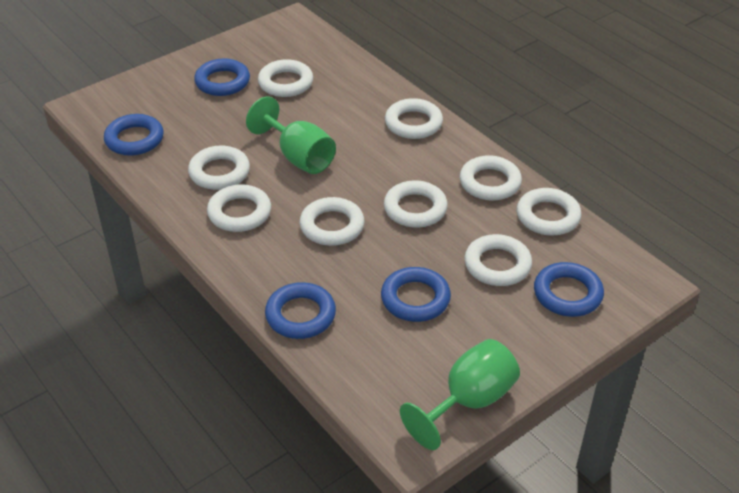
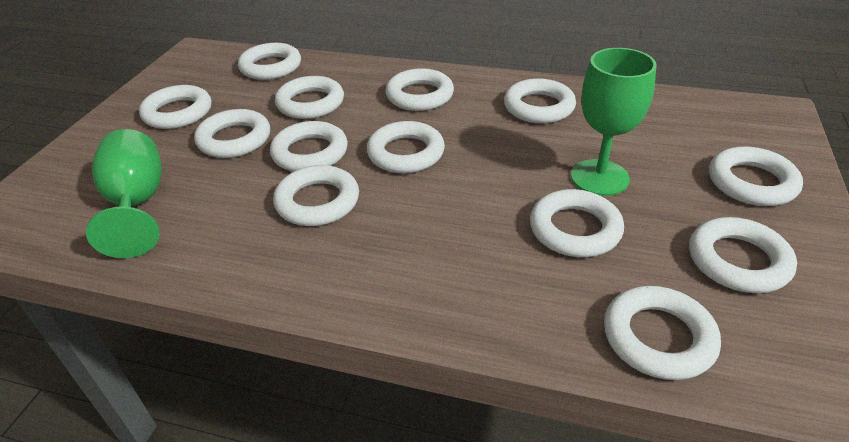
blue ring: [104,114,164,156] [194,58,250,96] [265,282,336,339] [381,267,451,322] [534,262,604,317] = 5 -> none = 0
white ring: [188,145,250,190] [207,184,271,232] [258,59,313,97] [300,197,364,246] [384,180,448,228] [385,98,443,139] [460,155,522,201] [464,234,532,286] [517,188,581,236] = 9 -> [139,85,212,129] [194,109,270,158] [238,43,301,80] [270,121,348,172] [273,165,359,226] [275,76,344,119] [367,121,445,173] [385,68,454,111] [504,78,576,123] [530,189,624,257] [604,286,721,380] [689,217,797,293] [709,146,803,206] = 13

